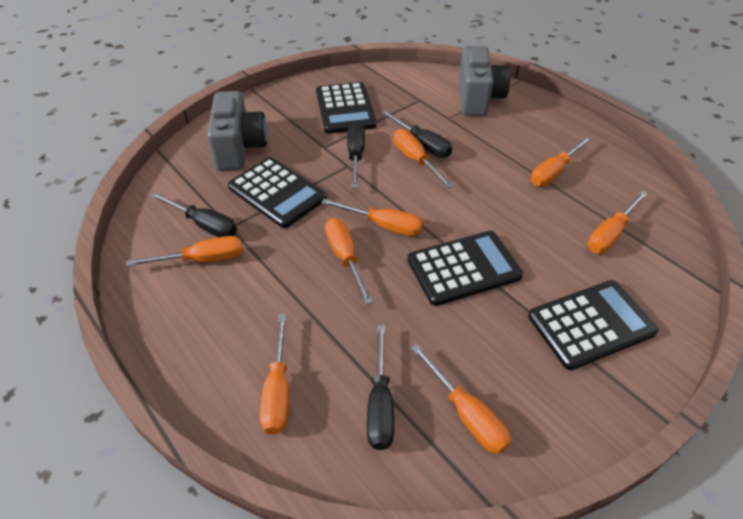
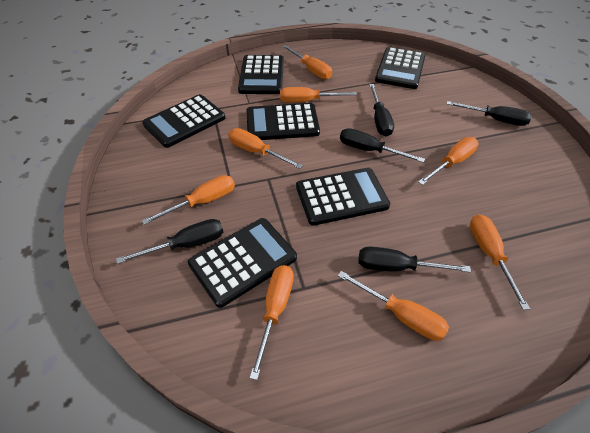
black calculator: [228,157,327,228] [316,82,377,134] [407,231,523,306] [528,280,659,370] = 4 -> [142,94,226,148] [188,218,297,308] [238,55,284,94] [246,103,320,140] [296,168,390,226] [375,47,426,89] = 6
black screwdriver: [150,192,237,237] [347,122,365,188] [367,325,394,450] [381,111,452,158] = 4 -> [116,219,223,264] [340,128,425,163] [358,247,471,273] [369,84,394,137] [447,101,532,126] = 5
grey camera: [207,91,268,170] [459,45,510,116] = 2 -> none = 0

